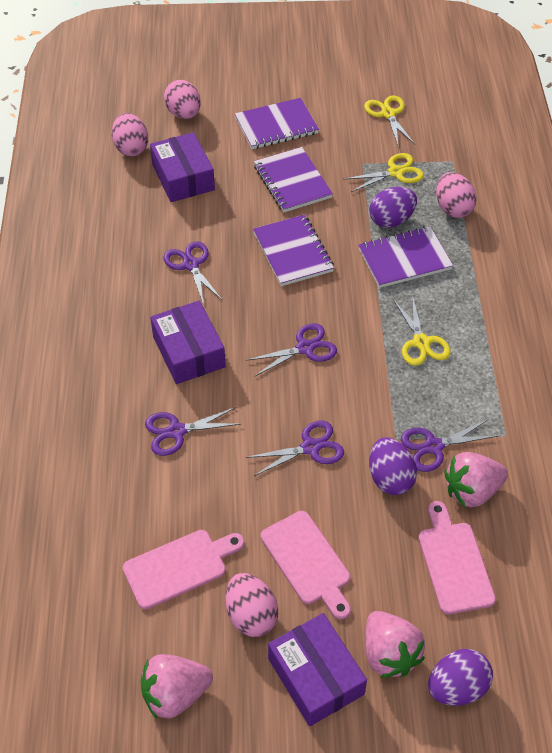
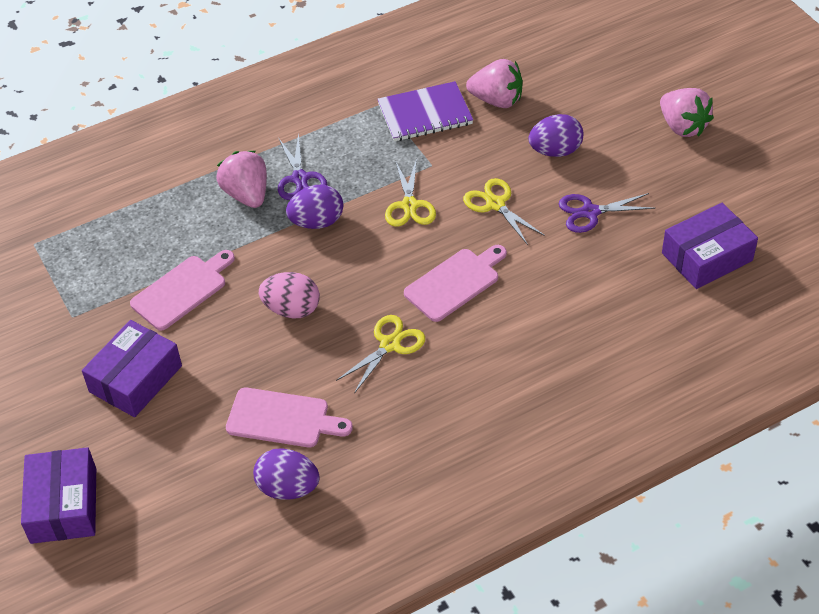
pink egg: [112,113,148,156] [164,80,201,119] [225,573,278,637] [436,172,477,218] = 4 -> [259,272,320,319] = 1
purple notebook: [235,98,319,149] [253,215,334,286] [254,147,333,212] [358,227,453,288] = 4 -> [377,81,473,142] = 1
purple scissors: [145,407,240,456] [163,241,223,305] [246,323,337,376] [246,420,344,476] [401,419,498,472] = 5 -> [278,133,328,200] [559,193,656,233] = 2

